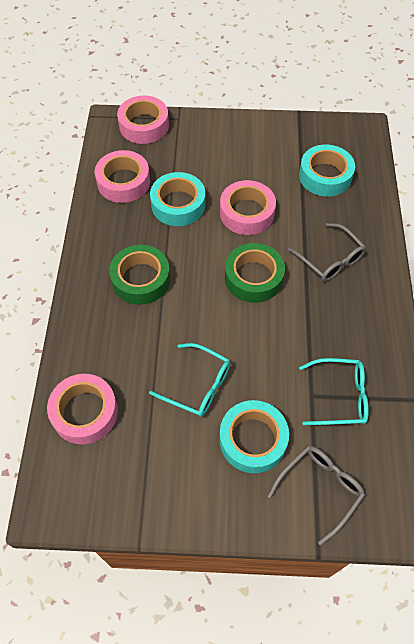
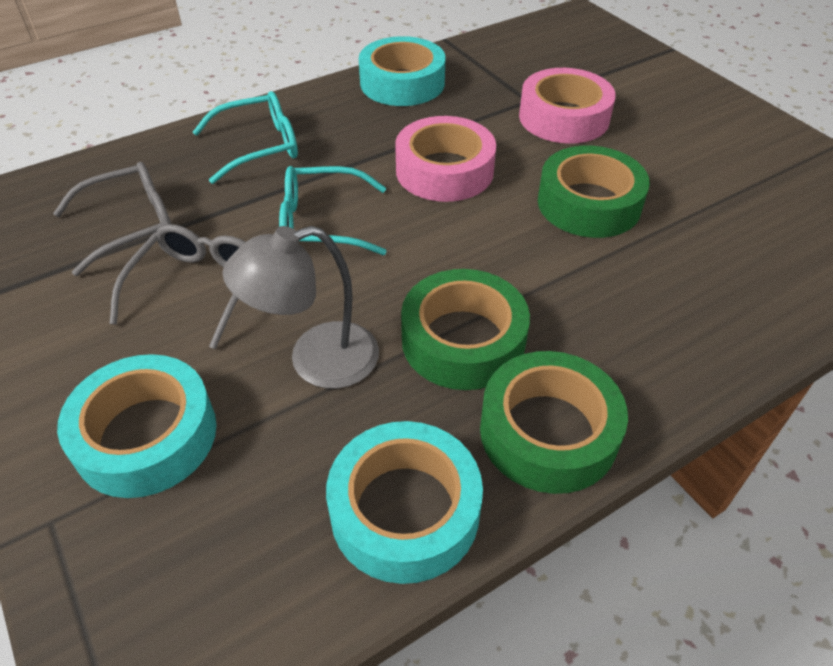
green tape: [109,245,170,305] [225,243,285,303] = 2 -> [401,269,530,390] [480,351,628,494] [538,146,650,238] = 3
grey lamp: none = 0 -> [222,226,379,389] = 1
pink tape: [47,374,118,444] [95,150,150,203] [117,96,169,144] [220,180,276,235] = 4 -> [395,116,496,202] [519,68,616,144] = 2

